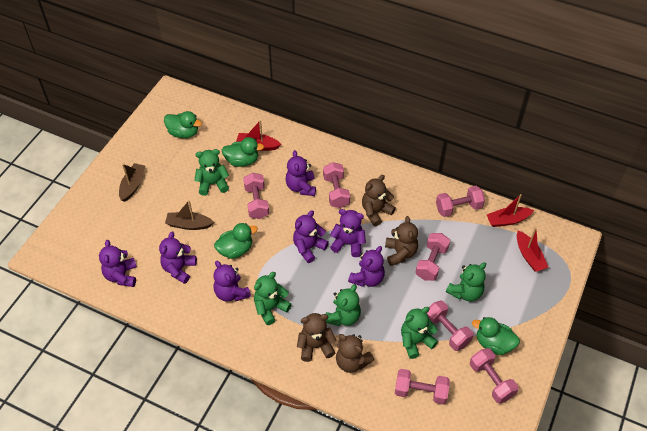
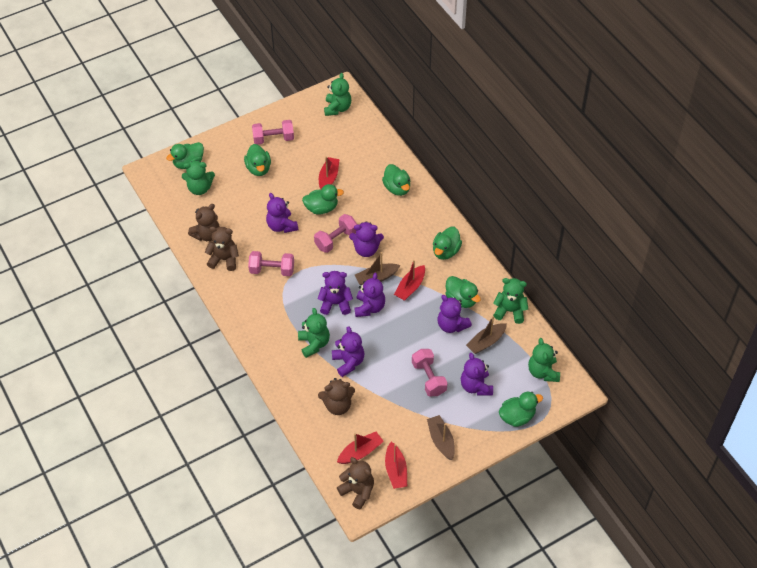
brown boat: [119,163,145,202] [165,200,214,230] = 2 -> [355,252,401,285] [427,415,455,460] [466,316,507,354] = 3
green duck: [164,111,202,138] [214,223,258,259] [222,137,264,167] [472,317,520,355] = 4 -> [166,142,204,169] [244,144,271,176] [302,184,344,215] [382,164,410,196] [433,227,462,260] [445,276,481,308] [499,392,543,427] = 7
pink dumbbell: [243,173,269,219] [323,162,350,208] [395,369,450,404] [415,233,450,281] [427,301,474,351] [436,186,485,217] [470,348,518,403] = 7 -> [248,251,294,276] [252,120,294,144] [314,214,357,253] [412,349,447,396] = 4
red boat: [236,120,281,151] [487,194,534,227] [517,227,549,272] = 3 -> [319,157,340,189] [337,432,384,464] [385,442,407,489] [394,260,425,301] = 4

